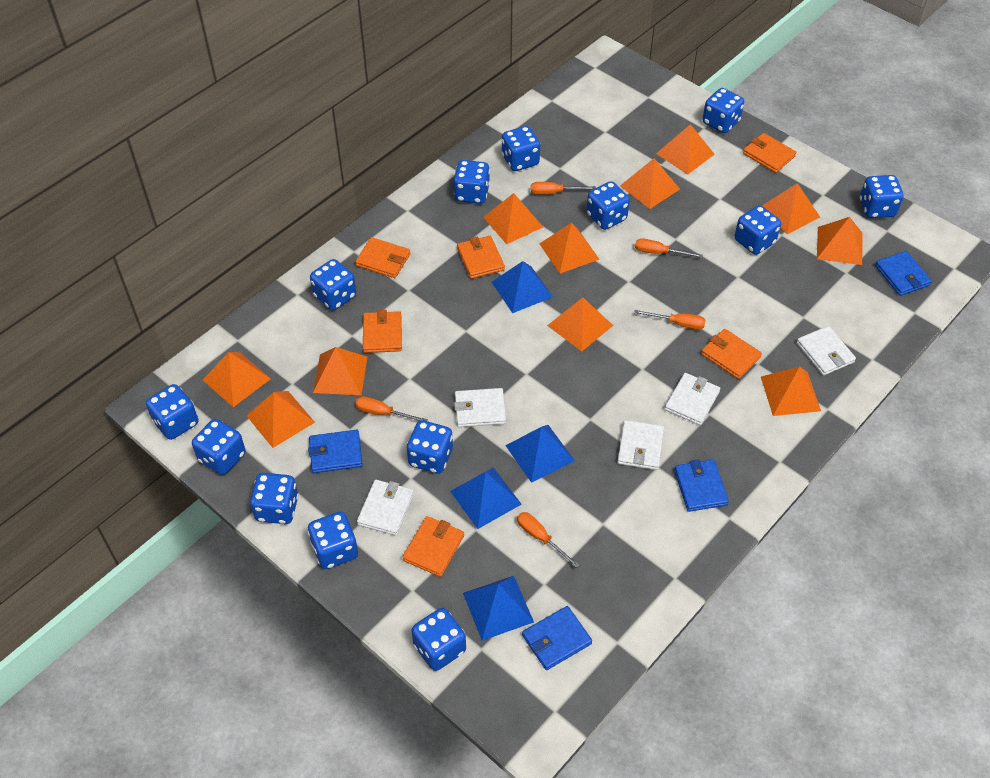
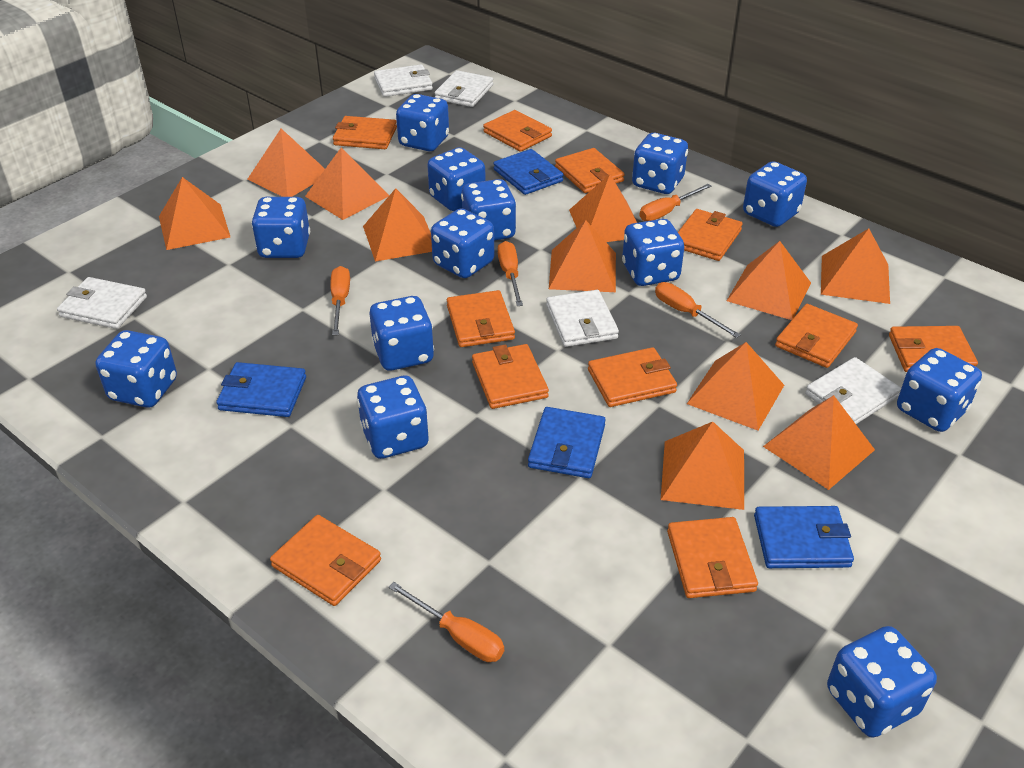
blue pyramid: [450,467,522,529] [463,576,534,641] [492,261,553,313] [505,425,575,483] = 4 -> none = 0
orange wallet: [355,237,411,278] [363,310,402,353] [403,516,464,577] [457,236,505,279] [701,329,762,379] [743,133,796,173] = 6 -> [270,515,381,606] [333,116,397,149] [447,290,515,347] [472,344,549,409] [483,110,552,152] [555,148,625,193] [588,347,677,407] [667,517,758,598] [678,209,743,261] [775,304,858,368] [889,326,978,372] = 11

